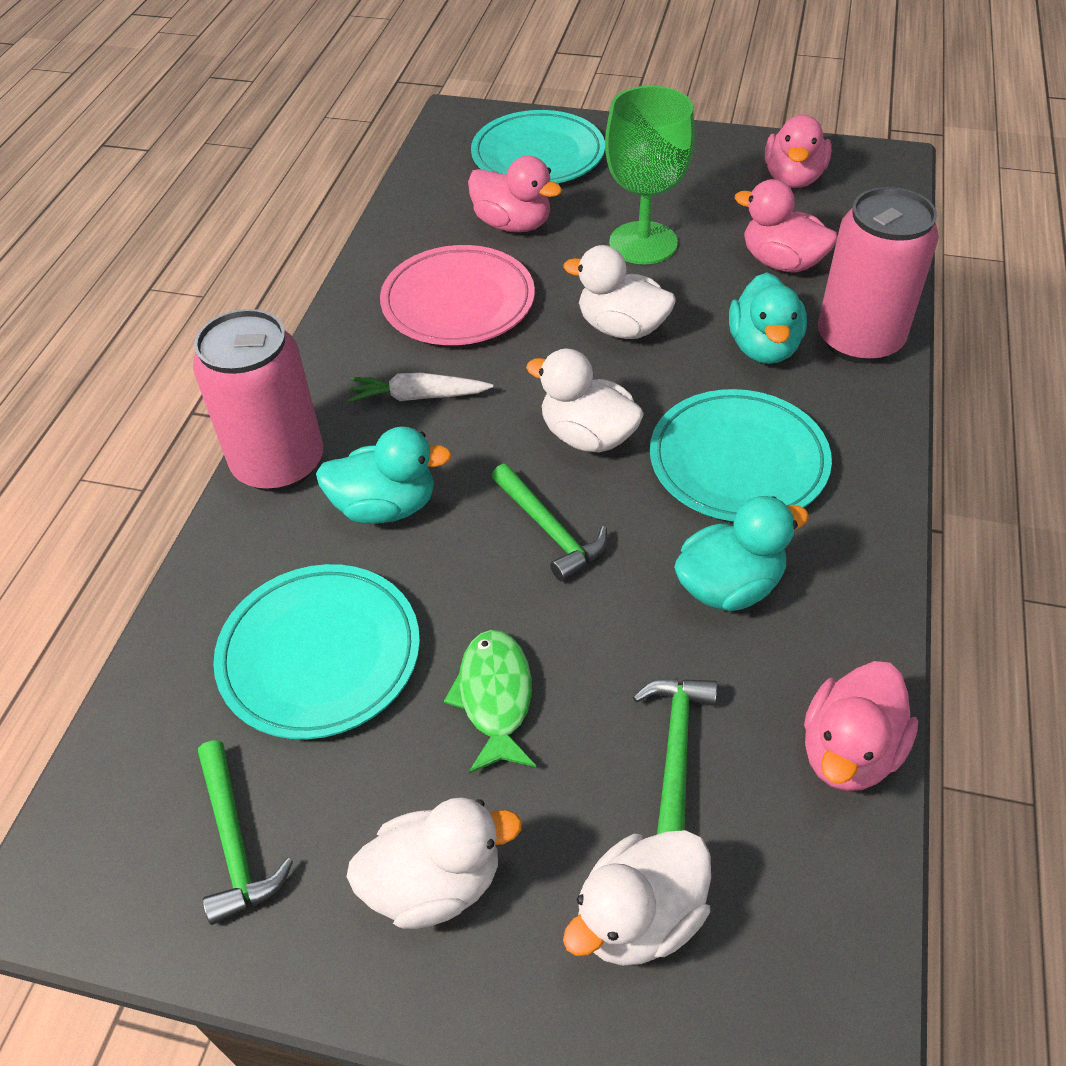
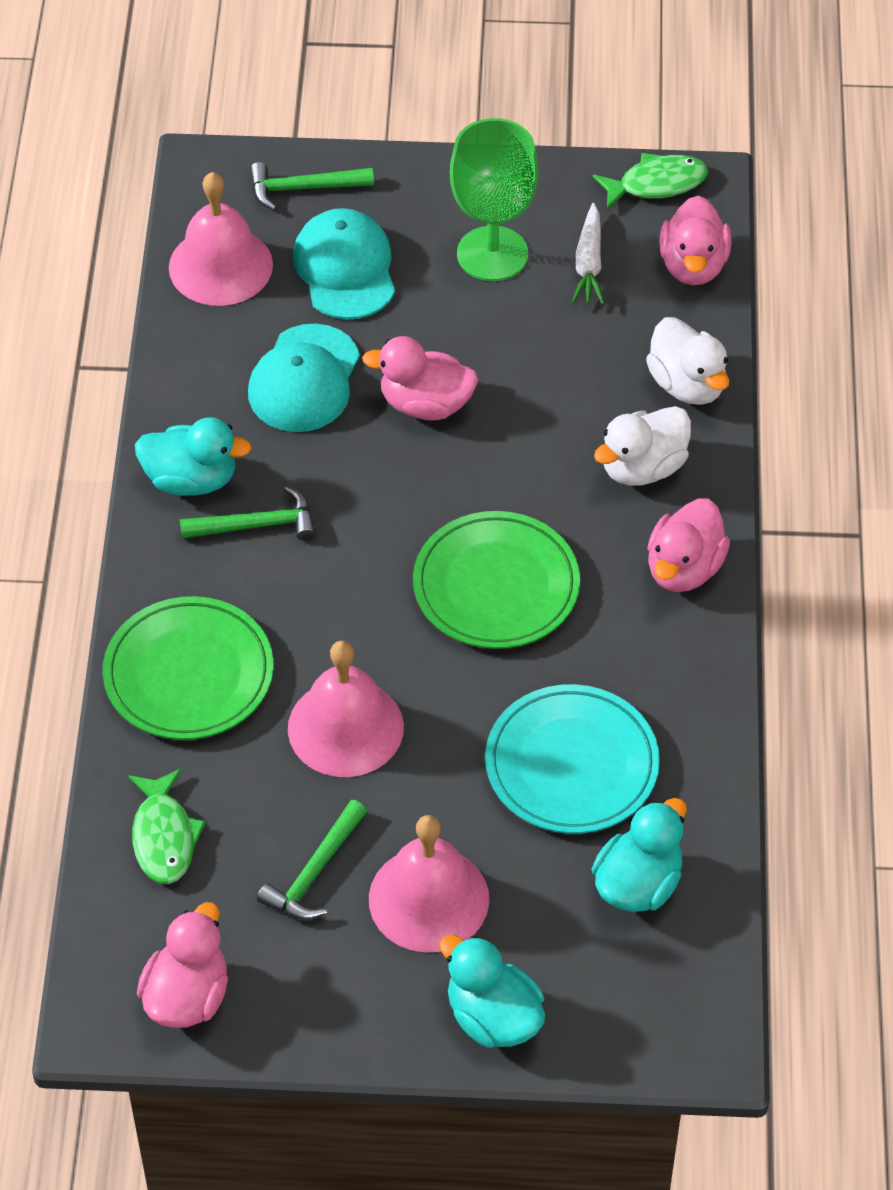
green fish: [444,630,536,774] = 1 -> [128,768,206,884] [593,153,708,209] = 2
green plate: none = 0 -> [103,596,273,740] [413,511,580,649] = 2
pink bell: none = 0 -> [169,172,273,306] [288,641,404,777] [369,815,489,952] = 3
pink can: [193,309,323,492] [818,187,939,364] = 2 -> none = 0
pink plate: [380,245,535,345] = 1 -> none = 0
turquoise cap: none = 0 -> [248,323,360,432] [293,208,395,320] = 2
turquoise plate: [213,564,420,739] [471,110,605,183] [650,389,832,521] = 3 -> [485,684,660,834] = 1
white duck: [346,797,522,929] [526,349,644,453] [563,245,676,339] [563,830,711,966] = 4 -> [594,406,691,486] [646,317,730,405] = 2

